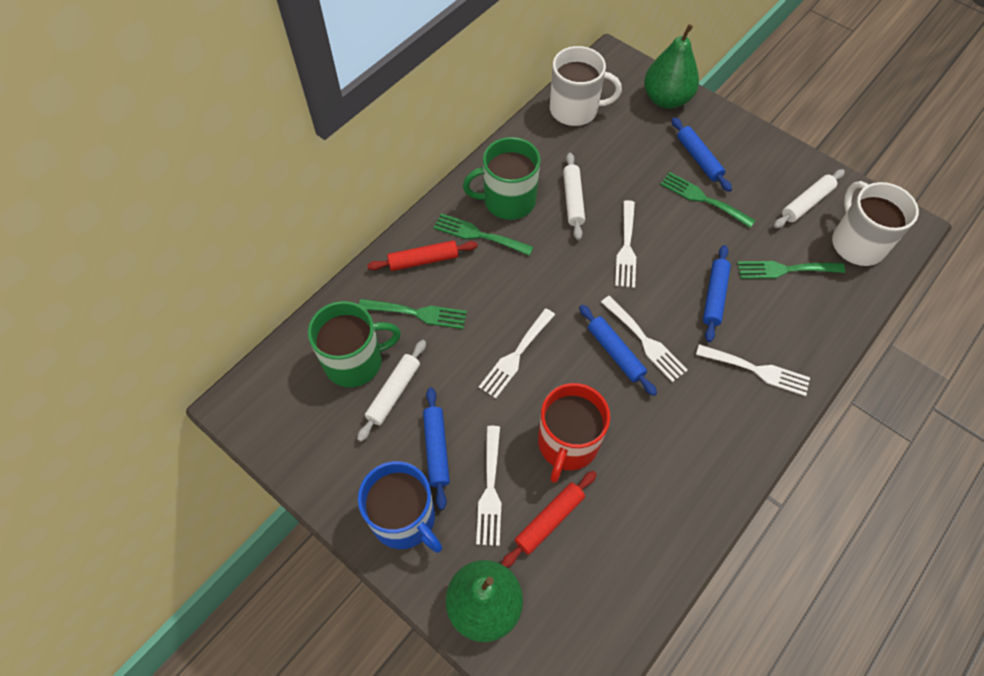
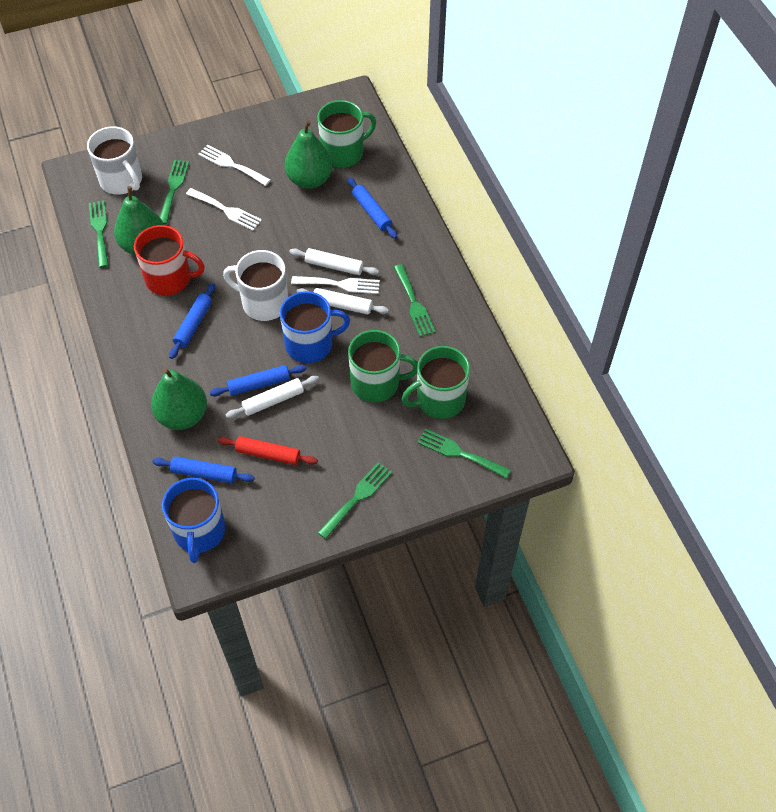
blue mug: [358,461,442,553] = 1 -> [162,478,225,563] [280,291,350,363] = 2
green fork: [359,299,467,329] [434,213,533,256] [660,172,756,228] [737,261,845,279] = 4 -> [89,201,109,268] [160,160,189,224] [317,462,392,539] [394,264,436,337] [417,429,510,478] = 5
green mug: [308,301,401,387] [463,137,540,220] = 2 -> [318,100,376,168] [348,330,418,403] [401,346,470,419] = 3
green pear: [446,560,523,642] [644,24,699,109] = 2 -> [114,186,164,255] [151,368,207,430] [284,120,333,189] = 3
red rolling pin: [367,240,478,271] [501,471,597,567] = 2 -> [218,436,318,465] = 1
white fork: [476,426,501,546] [479,308,555,399] [601,296,688,382] [615,200,636,288] [696,344,810,396] = 5 -> [186,188,262,231] [198,145,271,186] [291,276,380,294] = 3

